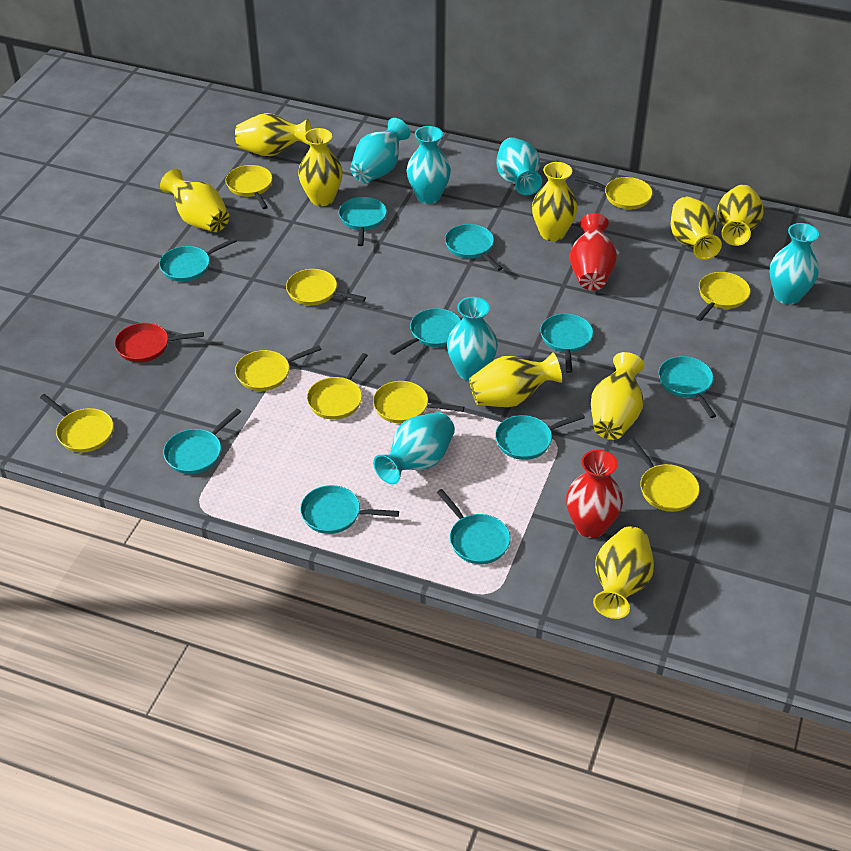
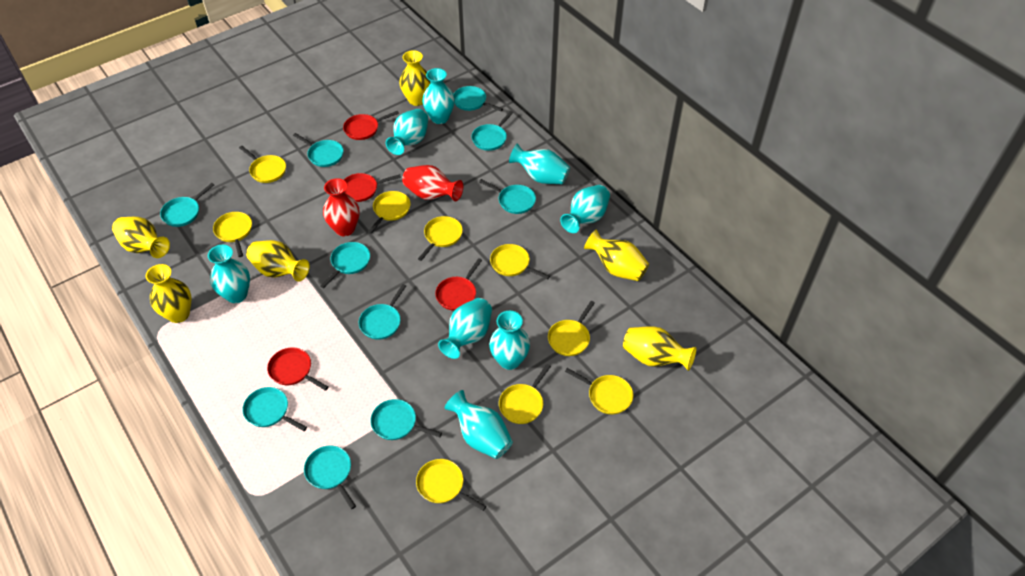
red pan: [115,323,204,362] = 1 -> [267,348,329,391] [343,111,399,140] [344,173,401,202] [435,258,482,311] = 4
turquoise vase: [350,118,410,183] [373,412,455,484] [406,126,451,204] [447,297,498,381] [497,137,542,195] [770,223,819,305] = 6 -> [208,245,250,303] [386,109,428,155] [422,68,455,124] [438,298,492,359] [444,390,513,459] [489,311,530,370] [509,143,570,184] [560,185,610,233] = 8
yellow vase: [160,169,229,232] [235,113,311,156] [298,128,343,206] [469,352,562,407] [532,162,578,241] [591,352,644,440] [593,526,654,619] [671,197,722,260] [717,185,763,246] = 9 -> [112,217,170,258] [146,264,191,323] [246,240,309,282] [399,50,431,106] [584,230,649,281] [623,326,697,371] = 6

